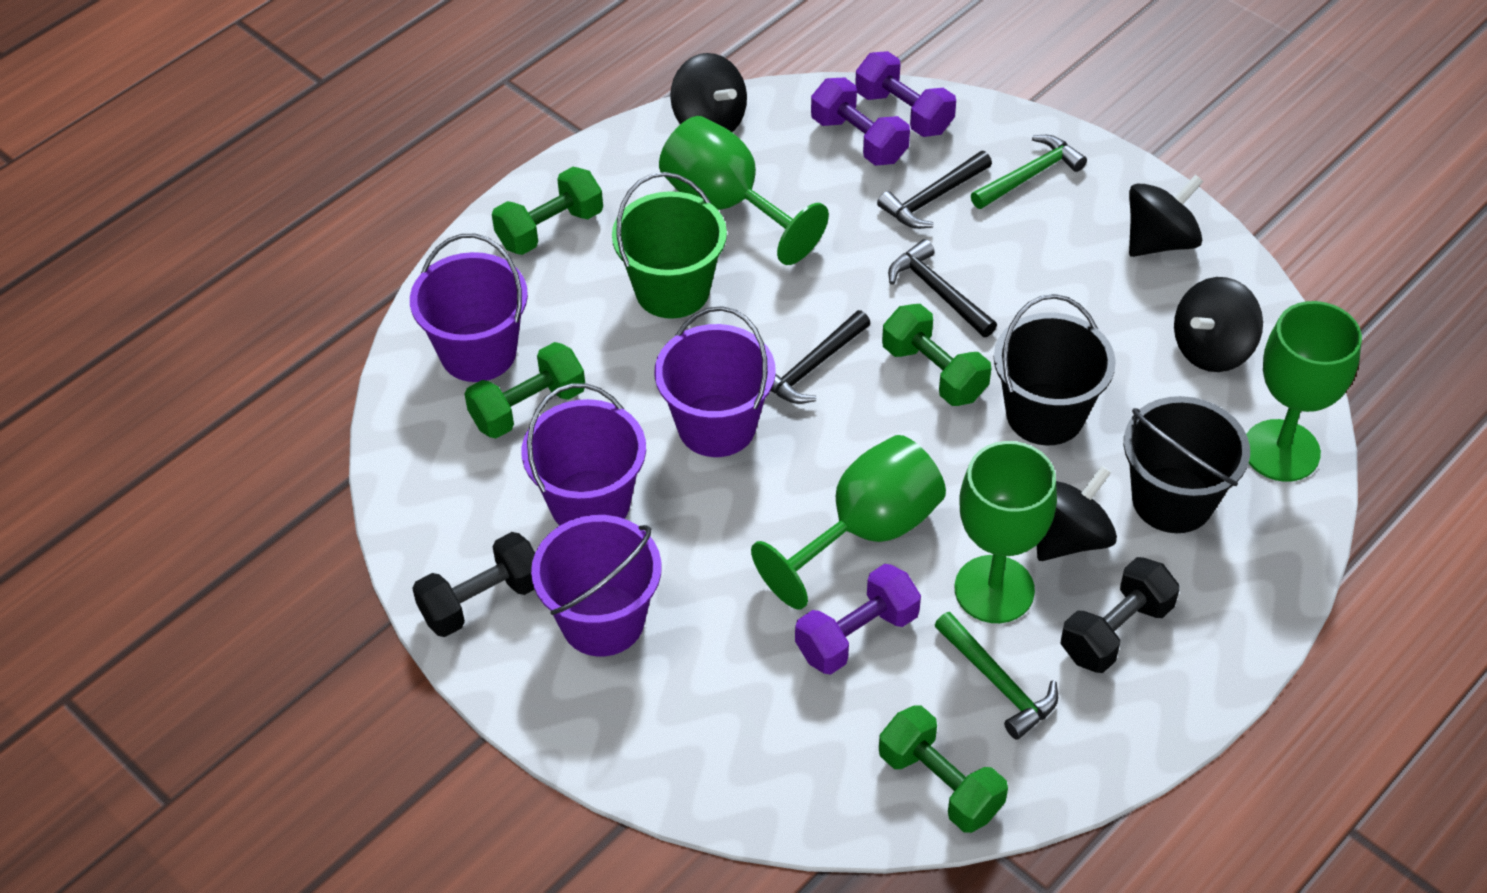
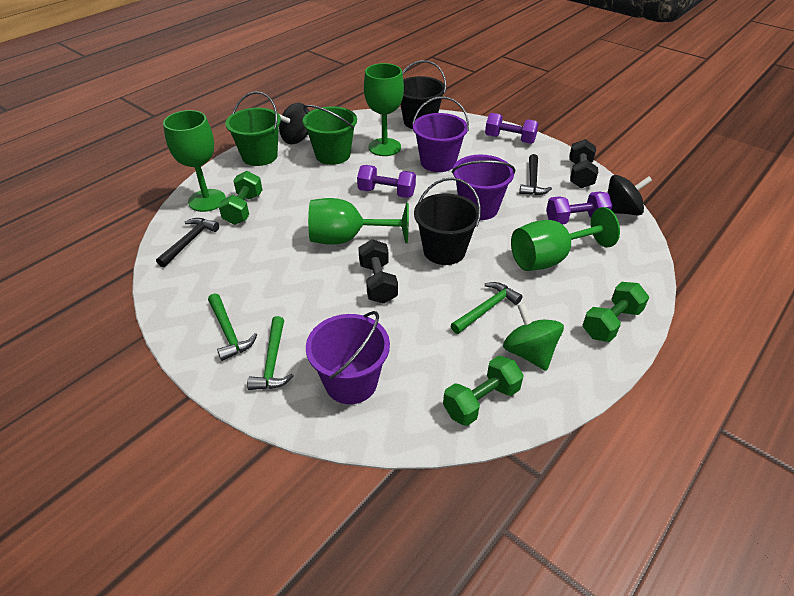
black hammer: [771,310,870,404] [877,151,992,229] [888,239,997,337] = 3 -> [156,218,219,267] [519,154,552,195] = 2
black spinning top: [670,53,747,132] [1037,465,1117,561] [1129,174,1203,257] [1174,277,1263,372] = 4 -> [279,103,310,144] [607,175,652,216] = 2
green bucket: [612,172,727,319] = 1 -> [225,91,281,166] [303,105,357,165] = 2
green dumbbell: [465,342,585,438] [492,167,603,255] [879,705,1008,833] [882,304,991,406] = 4 -> [218,171,262,225] [443,356,524,426] [583,282,649,342] = 3
green hammer: [935,612,1058,740] [971,135,1087,209] = 2 -> [208,293,257,361] [247,316,294,390] [451,282,522,334] = 3
green spinning top: none = 0 -> [503,303,564,371] = 1
purple bucket: [410,234,528,382] [522,383,646,526] [531,515,662,656] [655,306,776,457] = 4 -> [306,311,390,404] [412,96,469,172] [452,155,515,220] = 3

